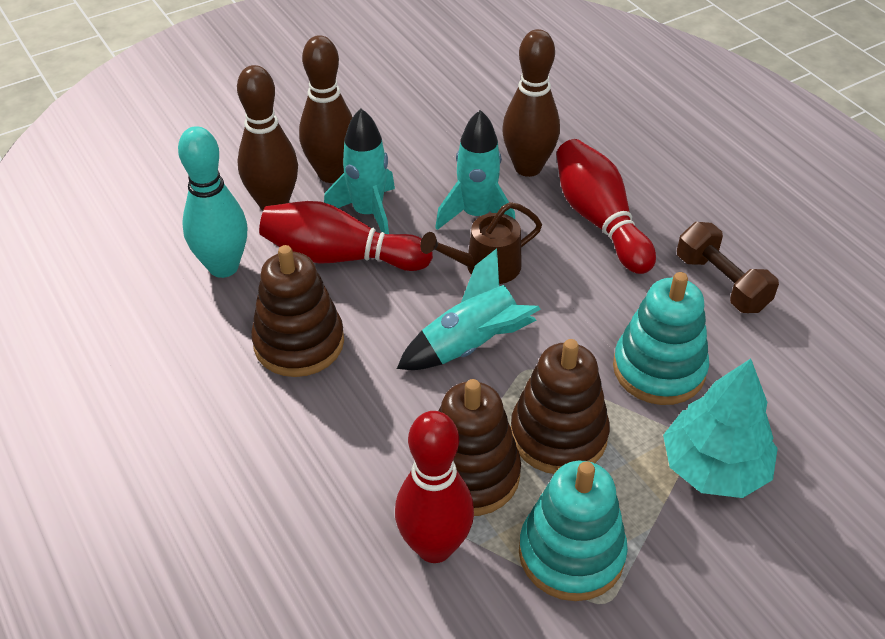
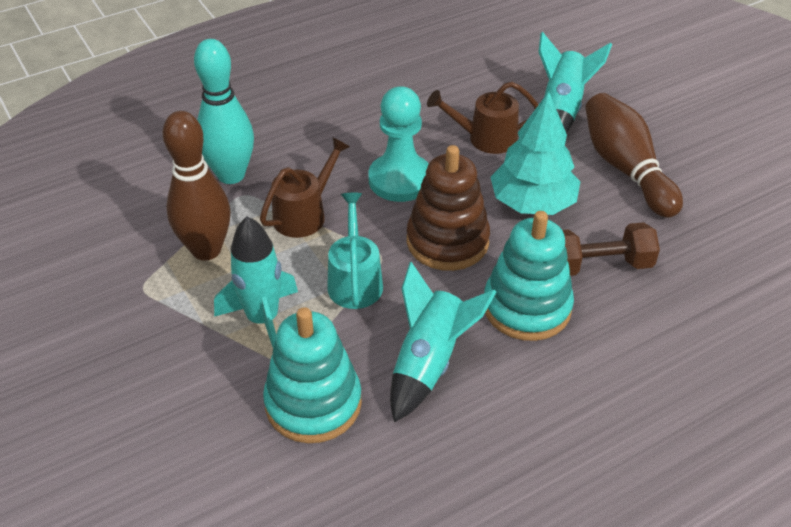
brown bowling pin: [237,65,298,211] [299,35,353,183] [502,29,560,177] = 3 -> [163,111,230,260] [585,93,683,218] = 2
brown stacking toy: [251,245,344,377] [439,379,521,516] [511,339,610,474] = 3 -> [407,145,490,271] = 1
brown watering can: [420,202,542,284] = 1 -> [260,137,350,238] [427,82,538,154] = 2
red bowling pin: [259,201,433,271] [395,411,474,563] [556,139,656,274] = 3 -> none = 0
turquoise pawn: none = 0 -> [368,86,429,202] = 1
turquoise watering can: none = 0 -> [327,193,383,309] = 1

